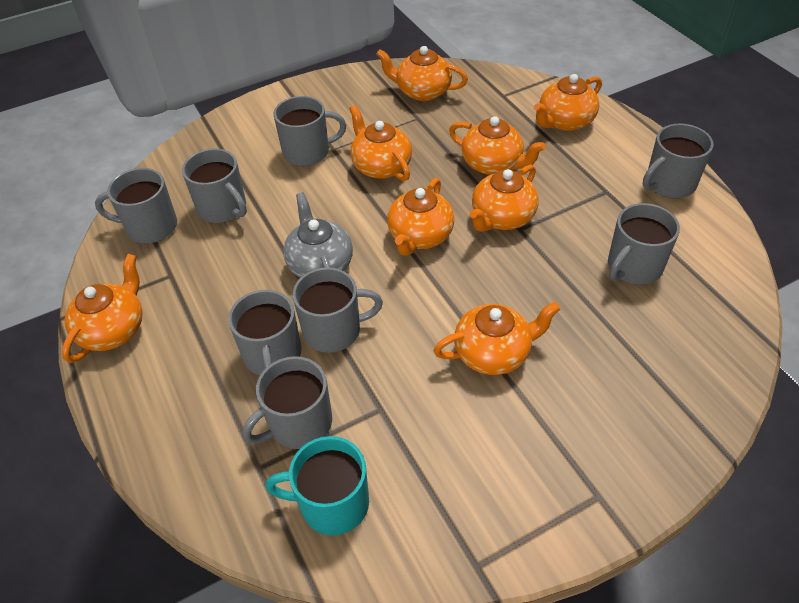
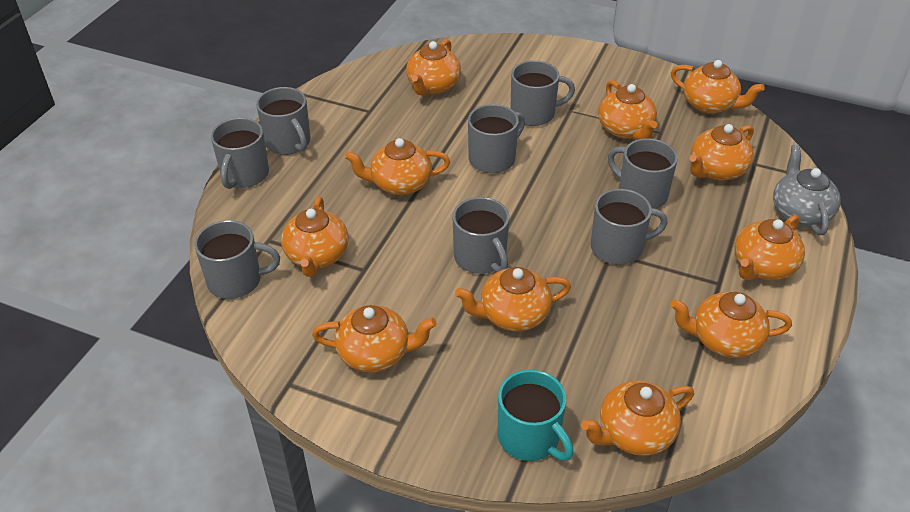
orange teapot: [62,254,142,363] [349,105,412,181] [376,46,468,101] [387,178,454,256] [434,302,560,375] [449,116,546,175] [470,164,539,232] [534,74,602,131] = 8 -> [281,197,349,277] [312,305,437,372] [345,138,450,195] [406,39,461,96] [455,267,571,331] [581,380,694,456] [598,80,657,140] [670,292,792,358] [671,60,765,114] [689,124,754,181] [734,215,805,280] = 11

